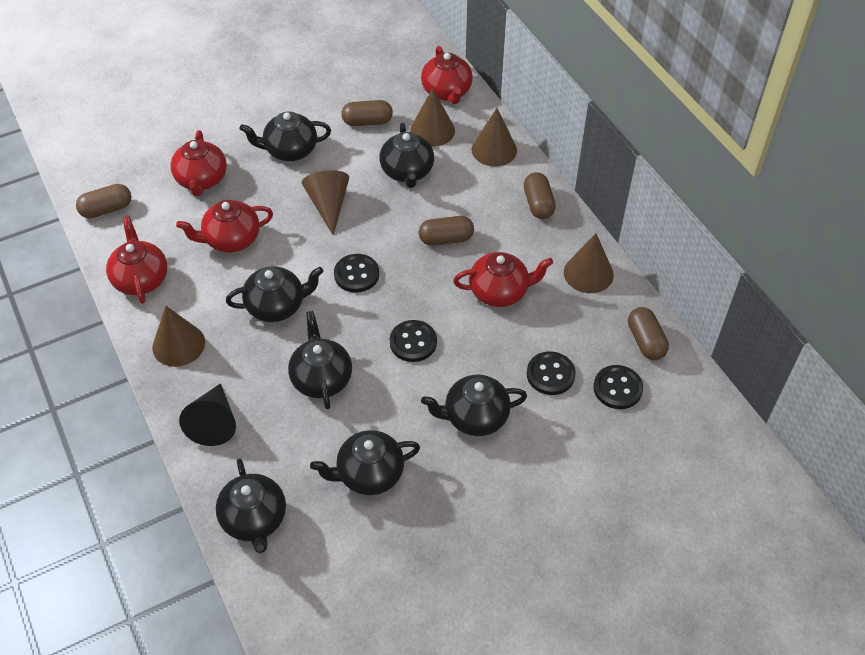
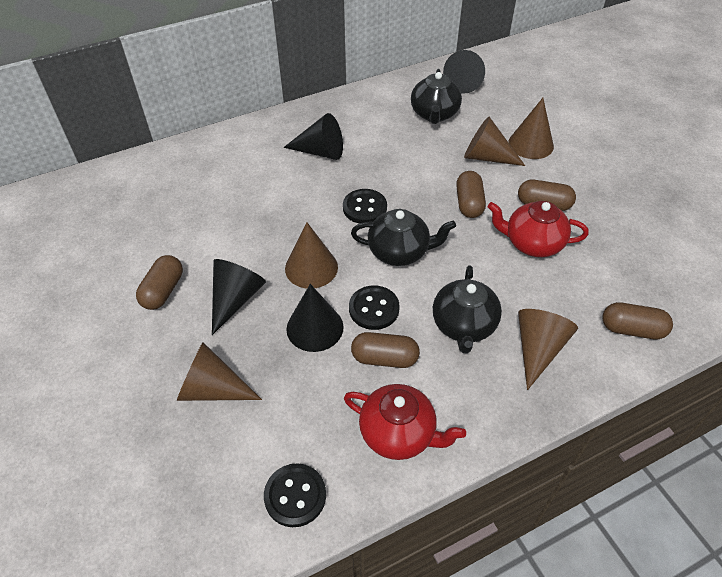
black button: [334,254,379,293] [390,320,437,362] [527,351,576,395] [593,365,643,409] = 4 -> [264,463,326,527] [343,189,387,224] [349,285,400,330] = 3
black cone: [179,383,236,446] = 1 -> [212,259,266,335] [284,113,343,160] [286,284,344,352] [443,50,485,94] = 4
black teapot: [216,458,286,553] [226,266,324,322] [240,112,331,161] [288,311,352,409] [310,430,420,495] [379,123,434,188] [421,375,527,436] = 7 -> [351,209,456,266] [411,69,462,124] [433,265,502,353] = 3
red teapot: [106,215,167,304] [171,130,227,196] [176,200,273,252] [421,46,473,104] [453,252,553,307] = 5 -> [344,384,466,460] [488,201,588,257] = 2

